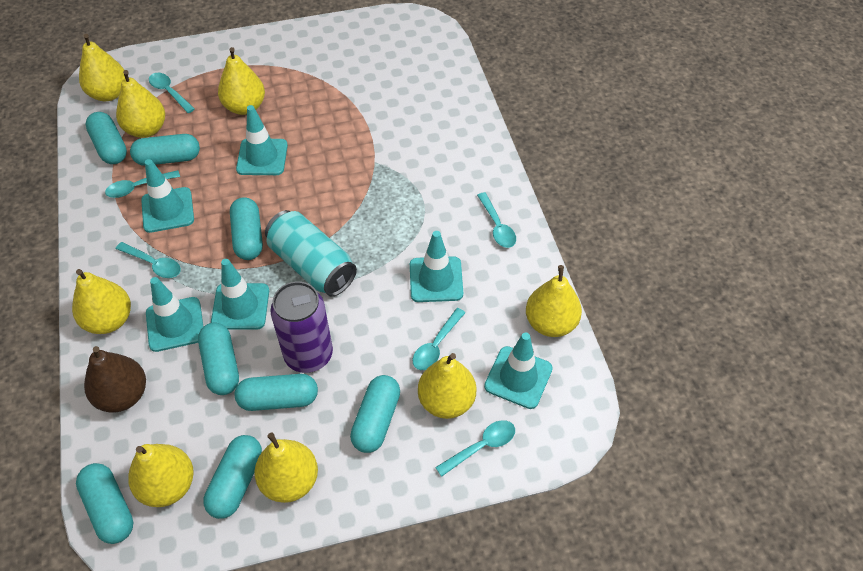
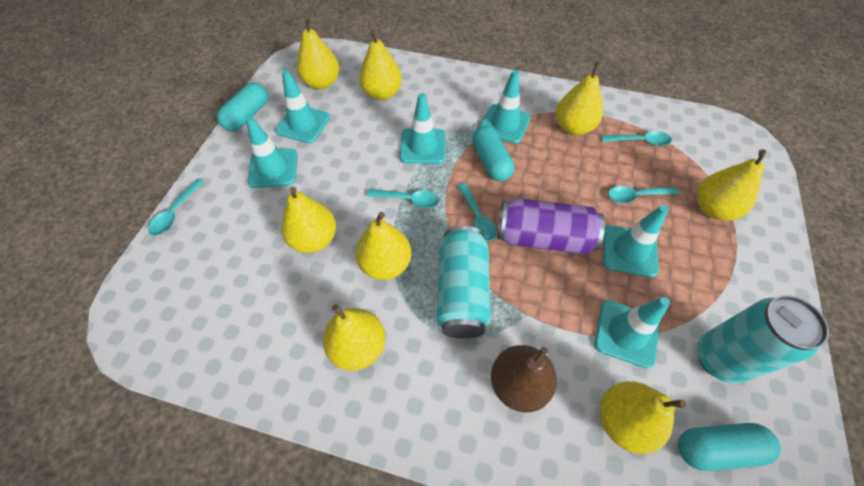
turquoise can: [265,210,357,297] = 1 -> [437,226,491,339] [697,295,829,384] = 2
turquoise capsule: [76,463,134,544] [86,112,127,164] [130,134,200,166] [198,323,239,395] [203,435,262,519] [230,197,263,260] [235,374,318,411] [350,375,400,453] = 8 -> [217,82,268,131] [472,126,514,181] [678,423,781,471] = 3
turquoise spoon: [105,170,180,198] [116,242,181,278] [149,73,195,113] [413,308,465,370] [435,420,515,477] [477,192,516,248] = 6 -> [148,178,204,236] [367,189,440,208] [458,183,497,241] [601,131,672,146] [608,186,679,203] = 5

